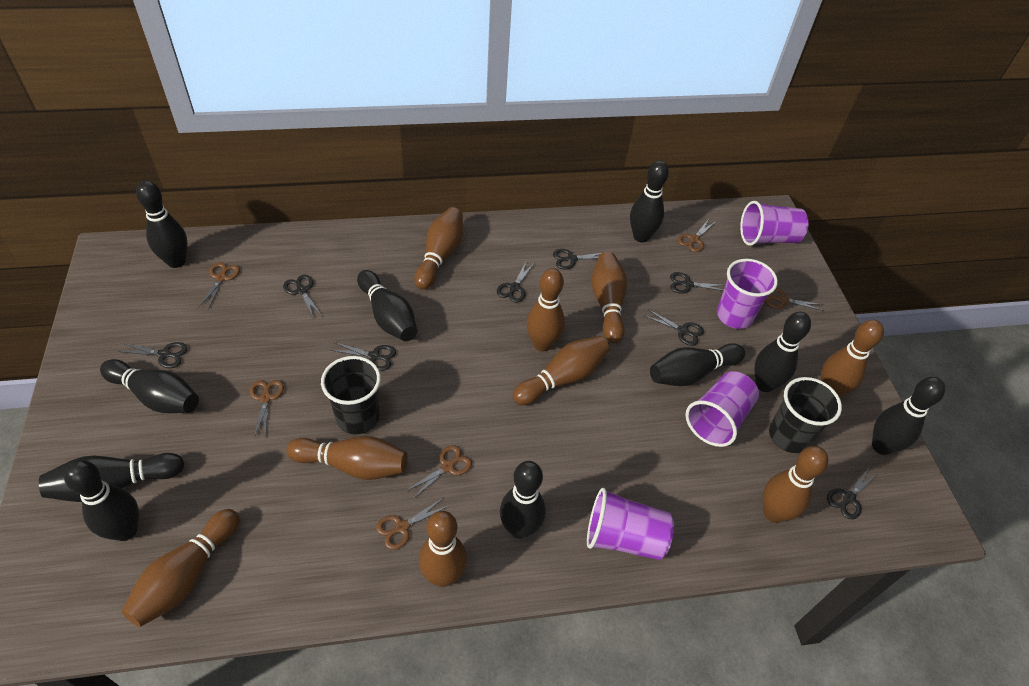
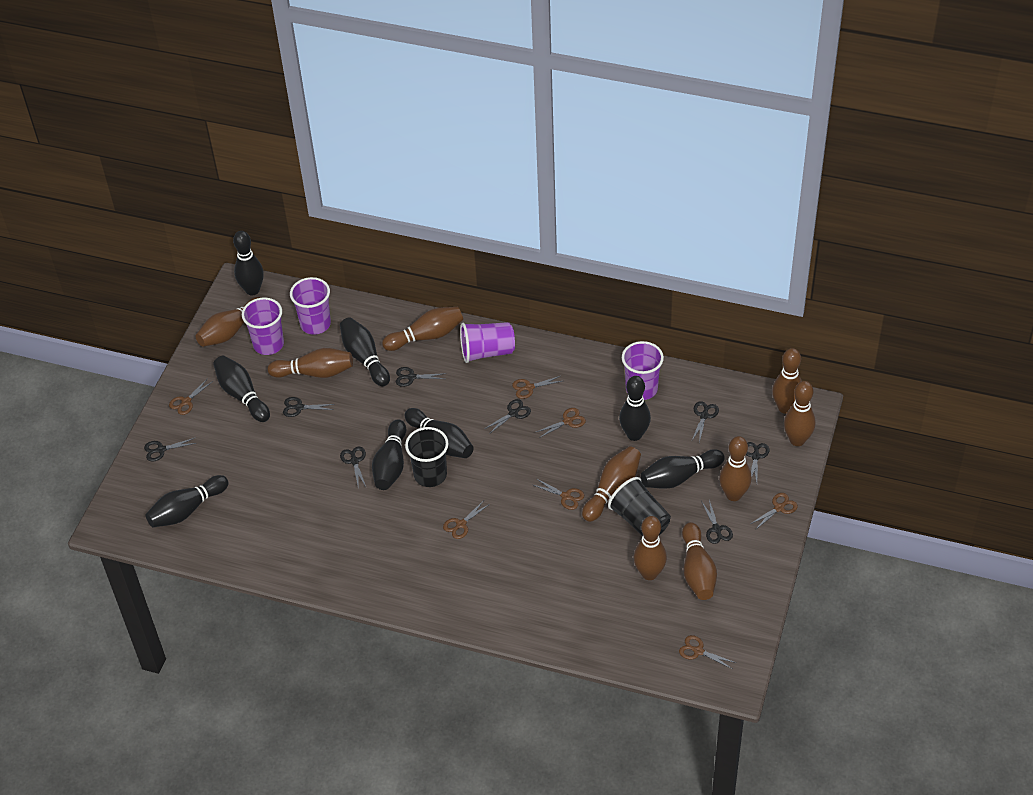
black bowling pin: [39,453,184,502] [64,460,139,541] [100,359,199,413] [136,181,187,268] [357,270,417,341] [500,461,546,539] [630,160,669,243] [650,343,745,386] [755,312,811,392] [872,377,945,455] = 10 -> [146,475,228,527] [213,355,270,422] [233,231,264,295] [340,317,390,386] [372,419,406,490] [405,408,474,458] [619,376,651,441] [640,449,725,489] = 8
brown scissors: [199,262,240,309] [250,380,284,438] [376,497,450,550] [406,446,472,500] [678,219,715,252] [765,288,824,311] = 6 -> [169,378,213,415] [443,500,490,539] [512,376,562,399] [533,479,584,510] [536,408,586,438] [679,635,736,669] [749,493,798,530] = 7

